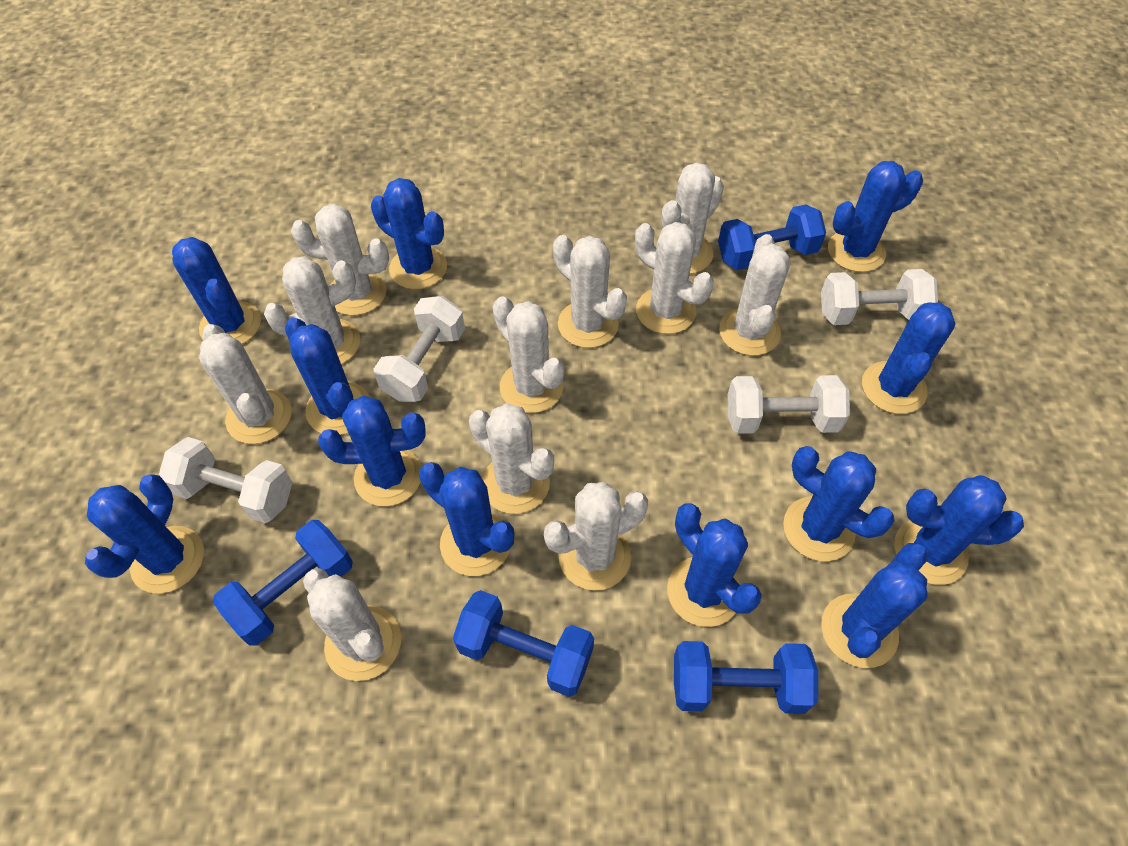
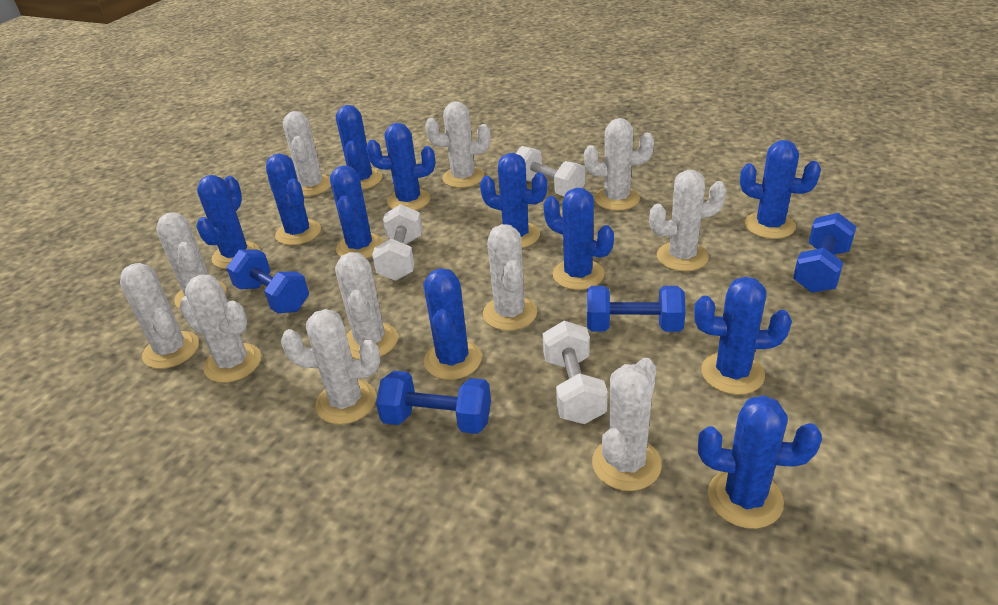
blue cactus: [85,474,204,593] [172,237,261,344] [285,318,369,435] [318,396,426,506] [371,178,447,289] [419,462,514,576] [667,504,762,627] [783,446,894,561] [821,543,928,668] [828,161,923,272] [862,302,955,414] [894,475,1024,585] = 12 -> [196,175,260,269] [266,153,321,245] [330,166,383,258] [336,105,382,190] [366,123,435,210] [424,268,482,380] [480,153,547,248] [543,188,614,290] [694,277,792,395] [698,395,822,529] [740,140,821,239] = 11
white dumbbell: [159,437,293,523] [373,296,465,402] [728,375,850,434] [821,269,938,325] = 4 -> [372,204,422,281] [516,146,585,196] [543,321,608,424] = 3

